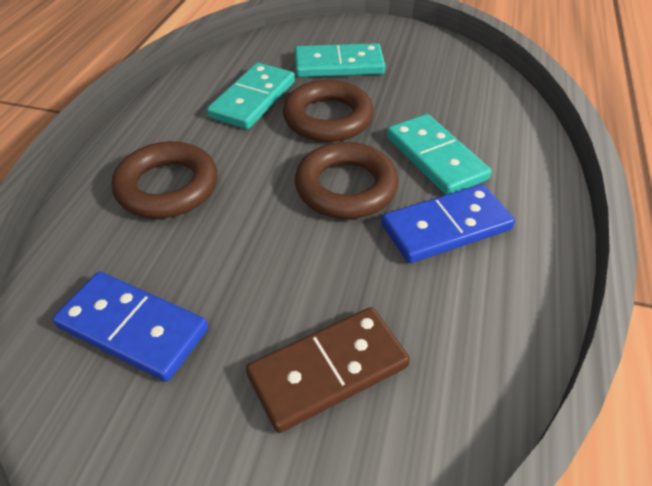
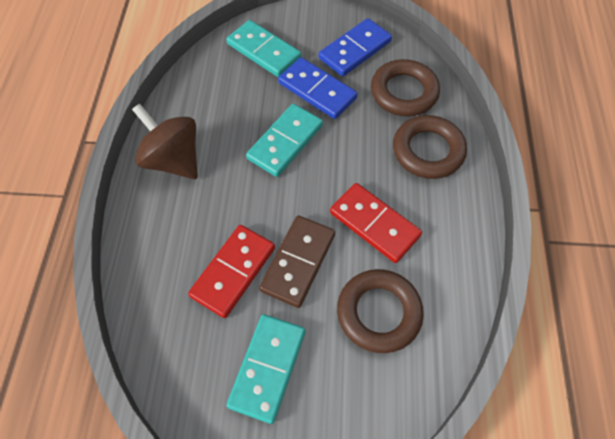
brown spinning top: none = 0 -> [132,104,198,179] = 1
red domino: none = 0 -> [188,225,275,318] [330,183,422,263] = 2

